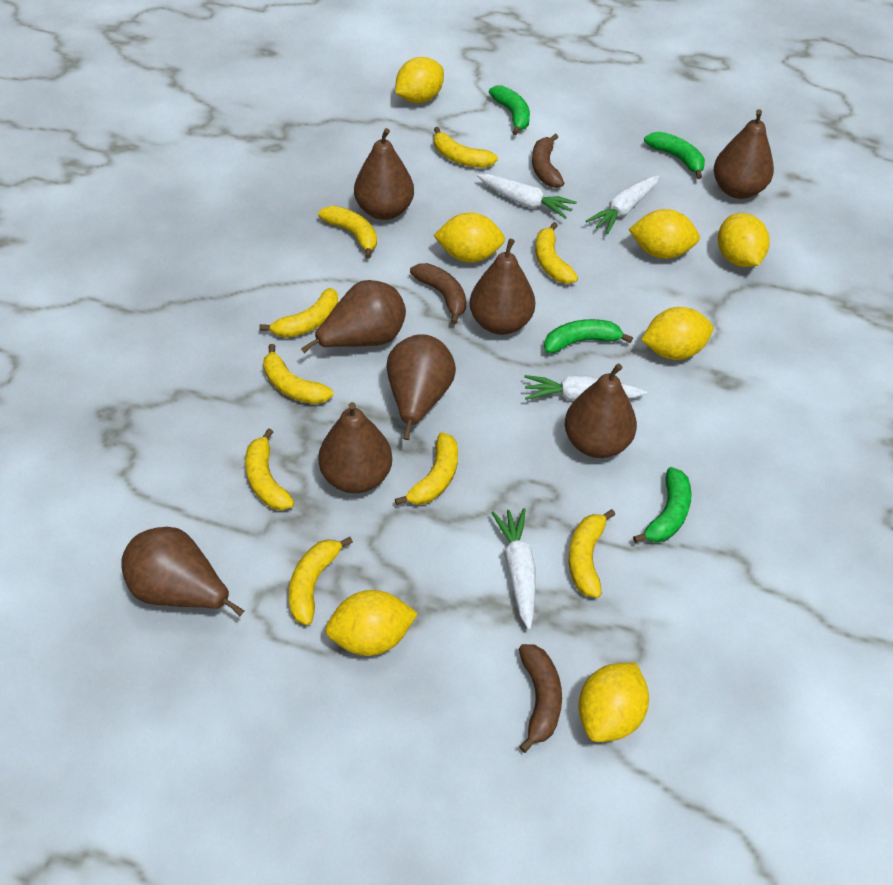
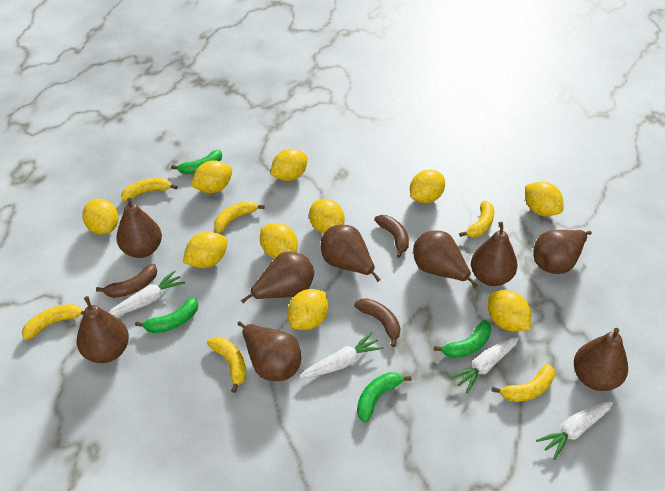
brown pear: [121,527,245,617] [301,280,406,353] [318,402,392,493] [354,128,414,220] [386,334,456,440] [470,238,535,335] [564,363,637,458] [714,109,774,199] = 8 -> [77,296,129,363] [116,198,162,258] [237,321,301,381] [241,252,314,304] [321,225,381,282] [413,231,478,288] [471,222,518,286] [533,230,592,274] [574,328,628,391] = 9
yellow banana: [245,428,295,510] [259,288,338,338] [263,344,333,404] [289,537,353,626] [318,206,377,258] [395,432,458,505] [434,127,498,168] [535,222,578,284] [569,509,615,598] = 9 -> [22,304,84,340] [121,178,178,201] [207,337,246,393] [214,201,265,233] [459,201,494,237] [492,364,555,402] = 6
yellow lemon: [325,590,418,656] [395,57,444,103] [433,212,505,262] [578,663,649,742] [629,209,700,259] [641,307,713,360] [718,213,770,267] = 7 -> [83,199,118,235] [183,232,227,268] [191,160,232,193] [260,223,298,258] [271,149,307,181] [288,289,328,330] [309,199,345,234] [410,170,445,203] [488,290,531,331] [525,181,564,216] = 10

